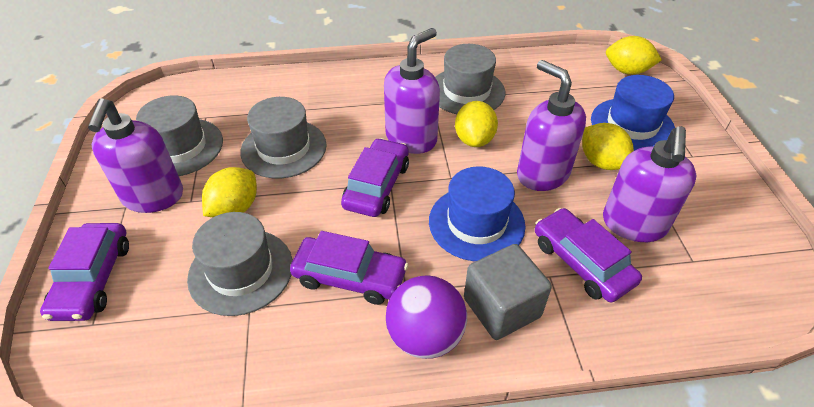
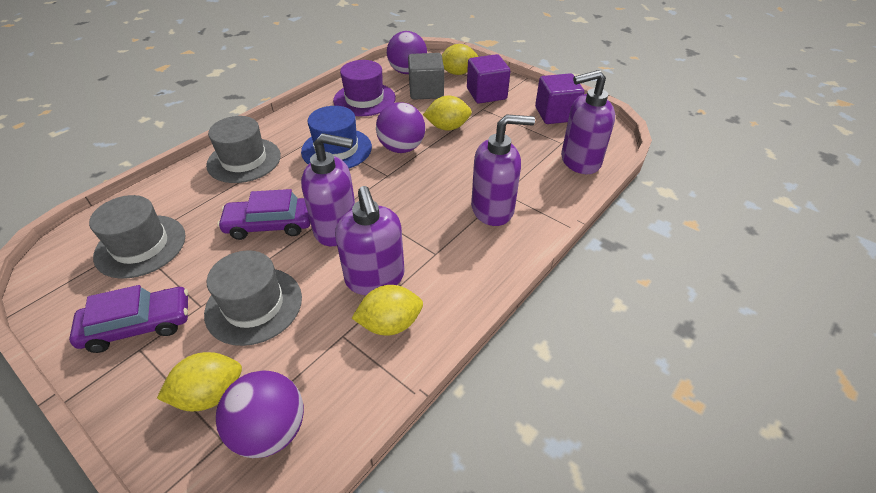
blue hat: [429,166,526,261] [591,75,675,151] = 2 -> [301,106,372,168] = 1
grey hat: [136,95,223,176] [187,212,293,316] [240,97,327,178] [435,44,505,114] = 4 -> [89,195,186,279] [204,250,302,346] [206,116,281,183] = 3
purple ball: [386,275,467,359] = 1 -> [216,370,304,458] [376,102,425,153] [387,31,427,74] = 3
purple car: [40,223,129,321] [290,231,408,305] [341,138,409,217] [535,208,642,302] = 4 -> [69,285,188,353] [217,189,310,240] = 2
purple cube: none = 0 -> [467,54,510,104] [535,73,584,124] = 2
purple hat: none = 0 -> [333,60,396,116] = 1

